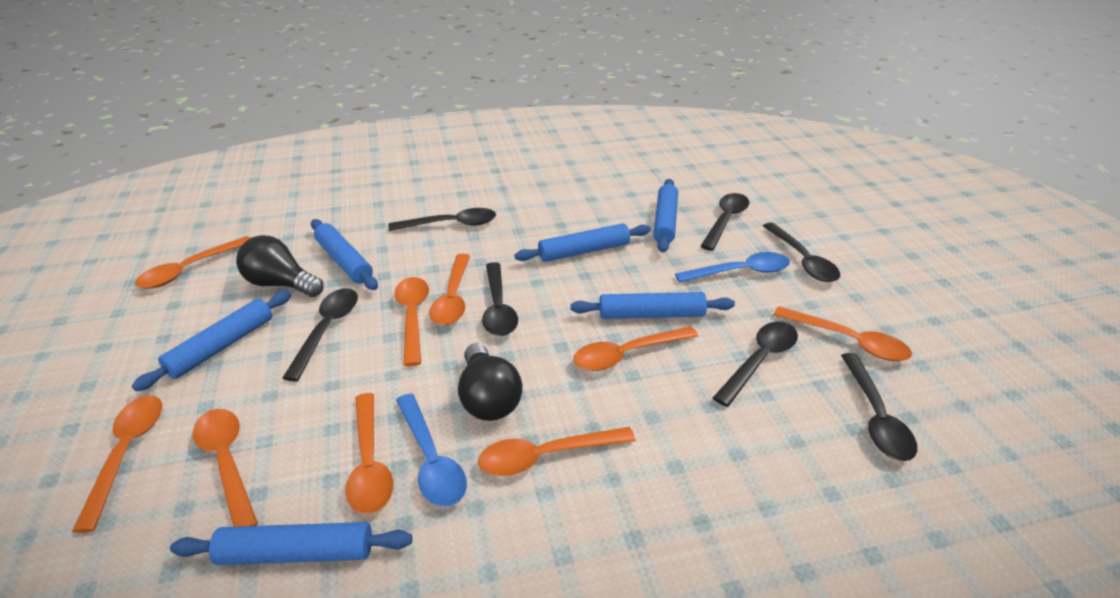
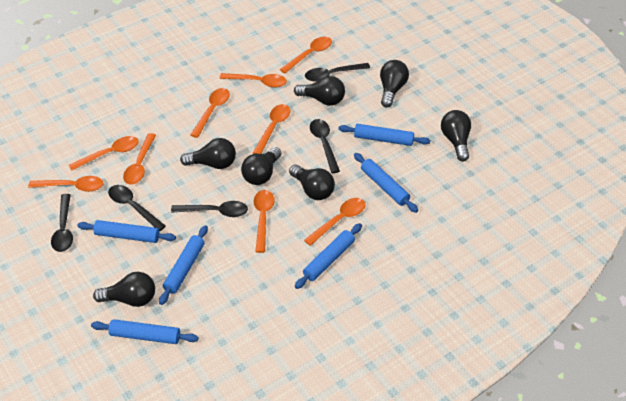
black light bulb: [236,235,324,297] [458,343,522,421] = 2 -> [93,272,155,307] [180,138,236,169] [241,147,282,185] [289,165,335,200] [294,76,345,106] [380,60,409,107] [441,110,471,161] = 7
black spoon: [283,288,358,381] [388,208,496,231] [482,262,518,336] [700,193,749,251] [713,322,798,407] [763,222,840,282] [841,353,917,461] = 7 -> [51,194,73,252] [108,185,166,232] [171,201,248,217] [305,63,370,82] [310,119,340,173] = 5
blue spoon: [396,393,467,507] [675,252,790,283] = 2 -> none = 0

